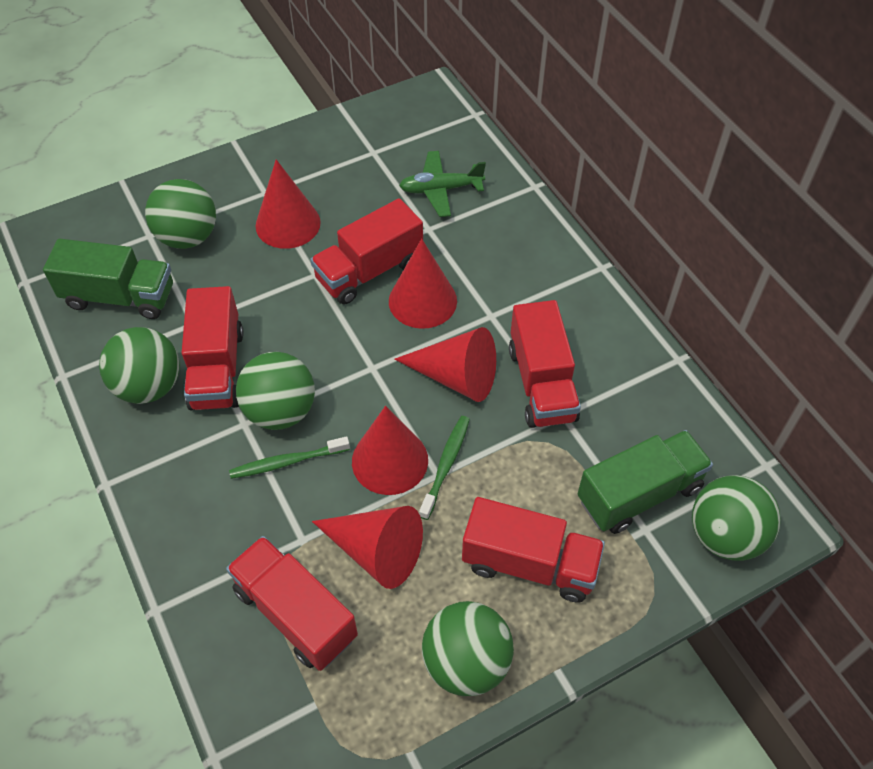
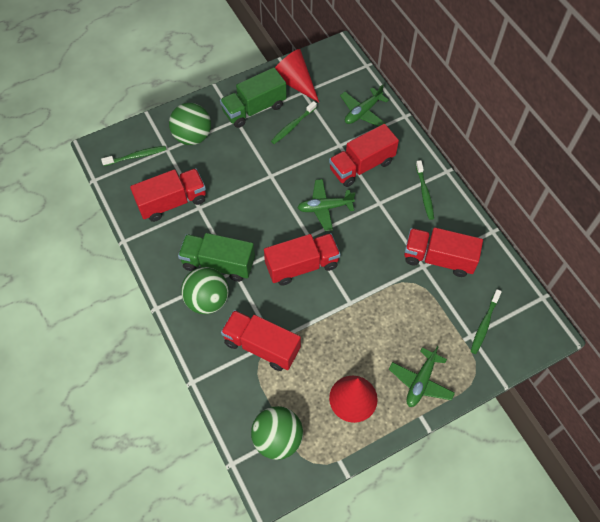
green ball: [99,327,180,404] [145,179,216,249] [236,352,315,430] [422,601,514,696] [692,475,781,561] = 5 -> [169,103,211,145] [181,267,229,314] [251,406,303,460] = 3
green plane: [399,151,486,217] = 1 -> [297,179,355,232] [340,84,389,127] [389,346,455,407] = 3
green toothbrush: [229,436,350,479] [419,416,470,520] = 2 -> [101,146,167,166] [271,101,317,144] [416,160,434,220] [471,289,502,354] = 4
red cone: [256,159,321,249] [312,506,423,589] [352,406,428,495] [389,239,457,329] [394,327,496,402] = 5 -> [275,49,319,102] [329,376,378,423] = 2

